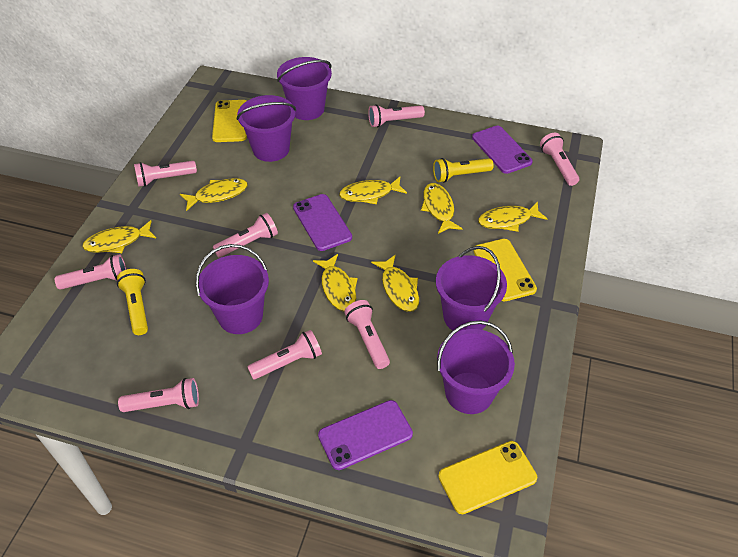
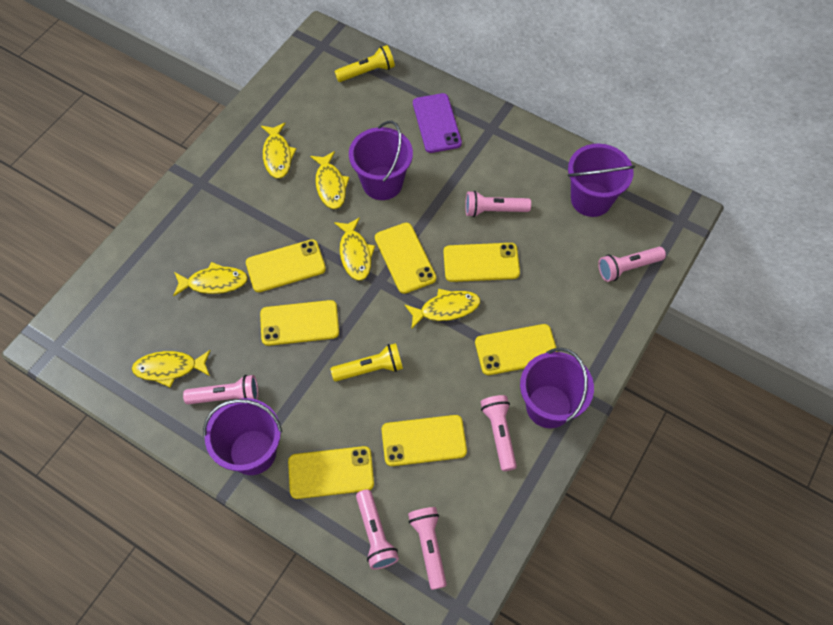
pink flashlight: [55,254,127,290] [118,378,199,412] [134,161,197,187] [213,213,278,258] [248,330,322,379] [344,300,390,369] [368,104,425,127] [540,133,579,186] = 8 -> [183,375,258,404] [356,489,399,570] [408,507,447,590] [465,191,531,217] [481,395,517,471] [598,247,666,282] = 6
purple bucket: [196,244,269,334] [237,95,296,162] [277,57,332,120] [436,246,507,331] [437,320,515,414] = 5 -> [203,398,282,475] [349,121,413,200] [520,348,594,428] [568,144,635,217] = 4
purple phone: [293,194,352,251] [318,400,413,470] [472,126,533,174] = 3 -> [413,93,462,153] = 1
yellow fish: [82,220,156,253] [180,178,248,211] [313,254,358,312] [339,177,407,204] [371,254,419,312] [421,183,462,234] [478,202,547,232] = 7 -> [131,350,211,387] [173,262,248,296] [261,123,297,179] [310,151,350,209] [334,217,375,281] [405,289,480,328] = 6
yellow phone: [212,100,247,142] [438,441,537,514] [473,239,537,301] = 3 -> [246,239,326,292] [260,300,339,346] [288,446,374,499] [375,223,436,294] [382,415,467,466] [443,243,520,282] [475,324,558,375] = 7

